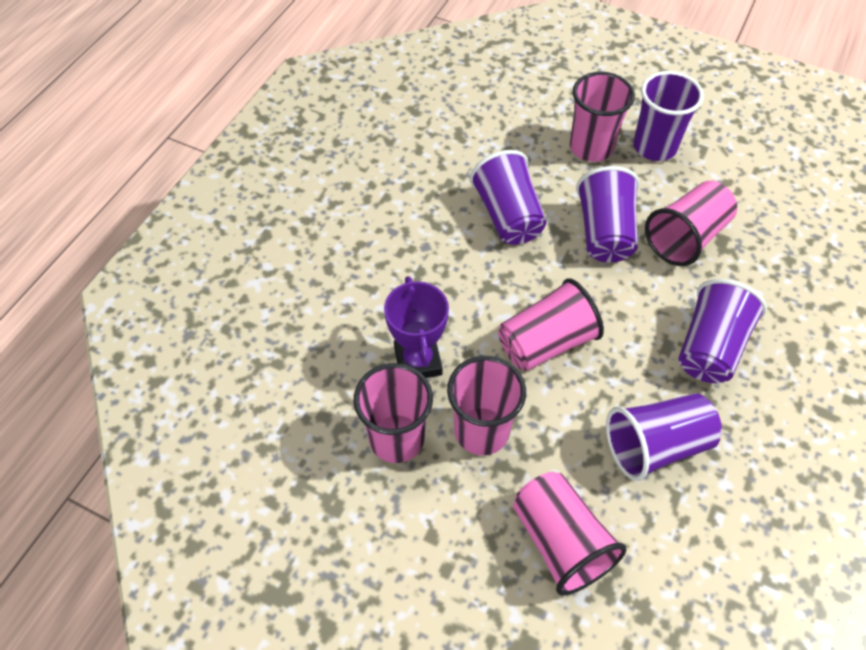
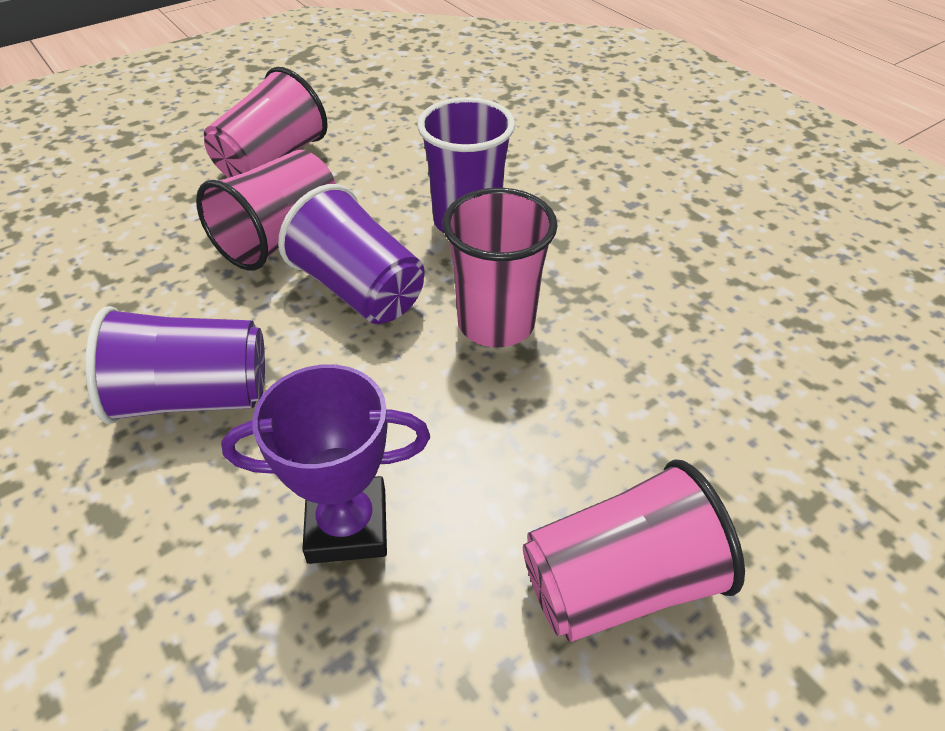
pink cup: [354,363,433,463] [447,356,526,455] [498,278,604,371] [513,472,627,595] [570,71,635,162] [645,181,737,266] = 6 -> [196,150,336,271] [204,67,328,178] [443,188,558,347] [523,459,745,642] = 4
purple cup: [470,150,547,245] [576,166,640,263] [606,393,722,481] [633,71,704,161] [678,279,767,383] = 5 -> [85,306,265,424] [278,184,425,324] [417,97,515,234] = 3

